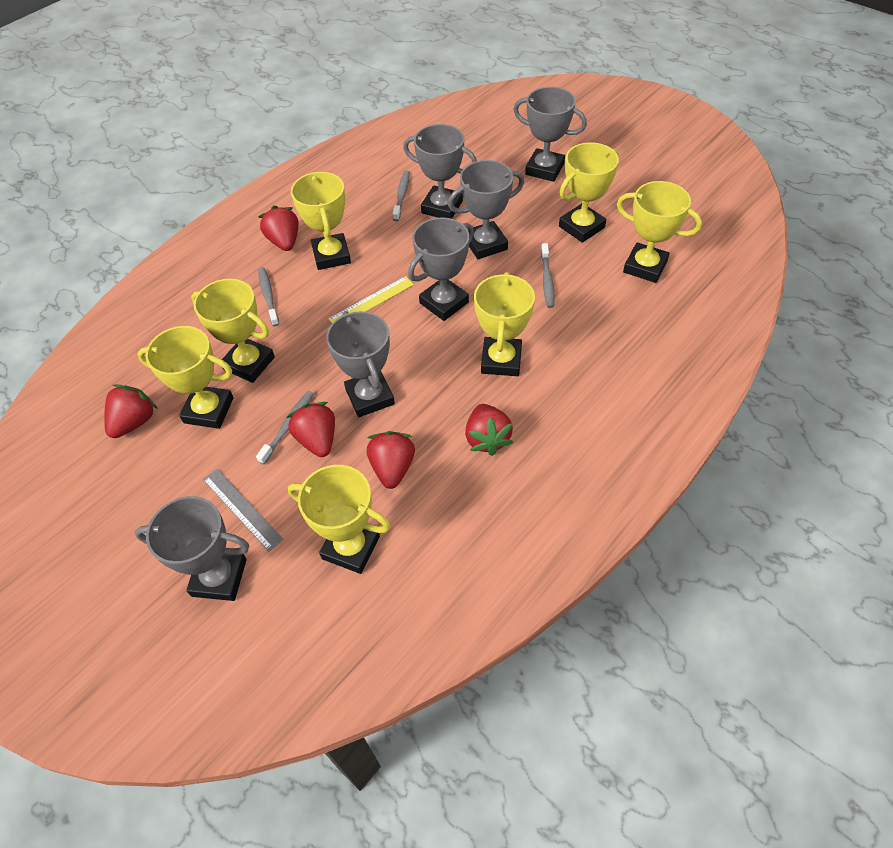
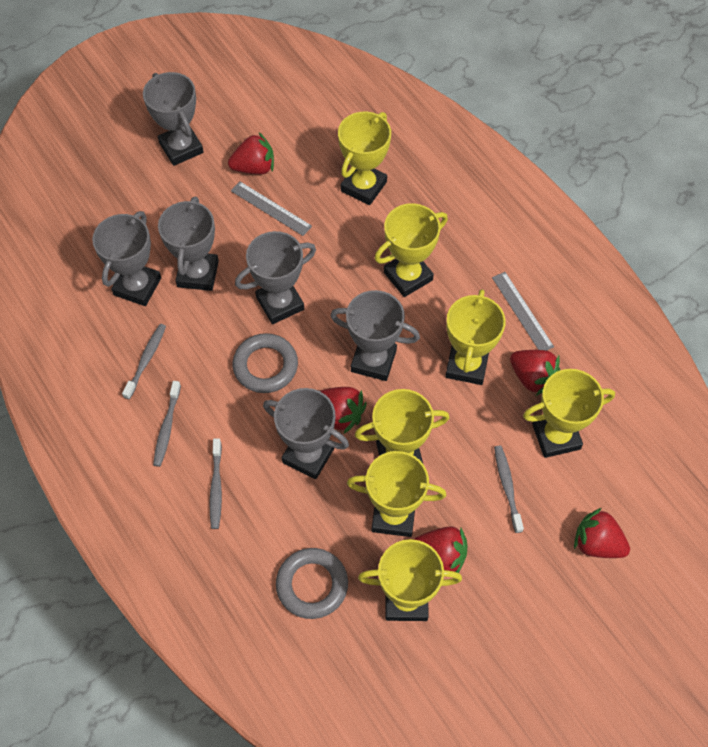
grey ring: none = 0 -> [232,333,298,393] [276,548,348,619] = 2
grey ruler: [203,469,284,551] = 1 -> [231,182,312,236] [492,272,554,351] = 2
yellow ruler: [328,276,414,323] = 1 -> none = 0

